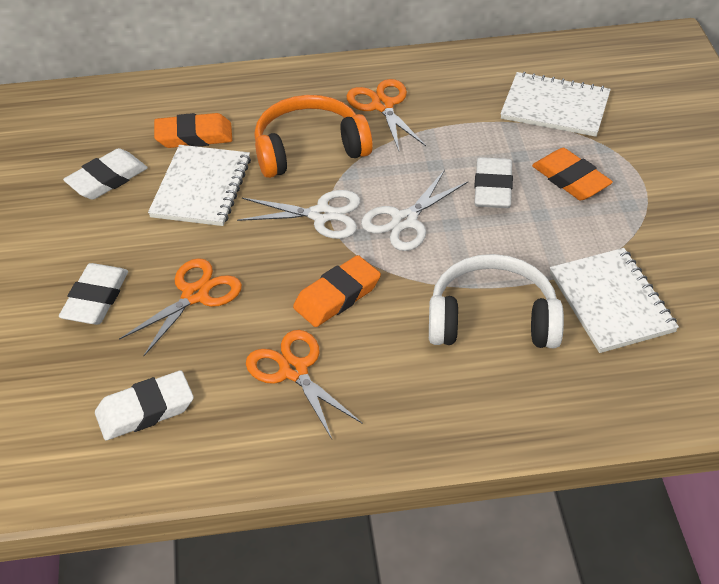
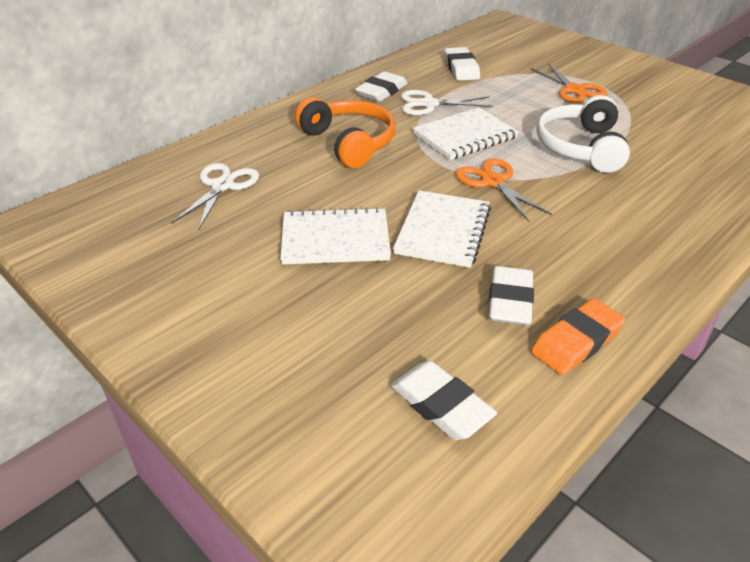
orange eraser: [154,113,232,148] [293,255,381,327] [532,148,613,200] = 3 -> [531,298,625,375] = 1
orange scissors: [119,258,242,356] [246,330,362,439] [346,79,426,151] = 3 -> [456,159,552,222] [531,63,607,103] = 2

